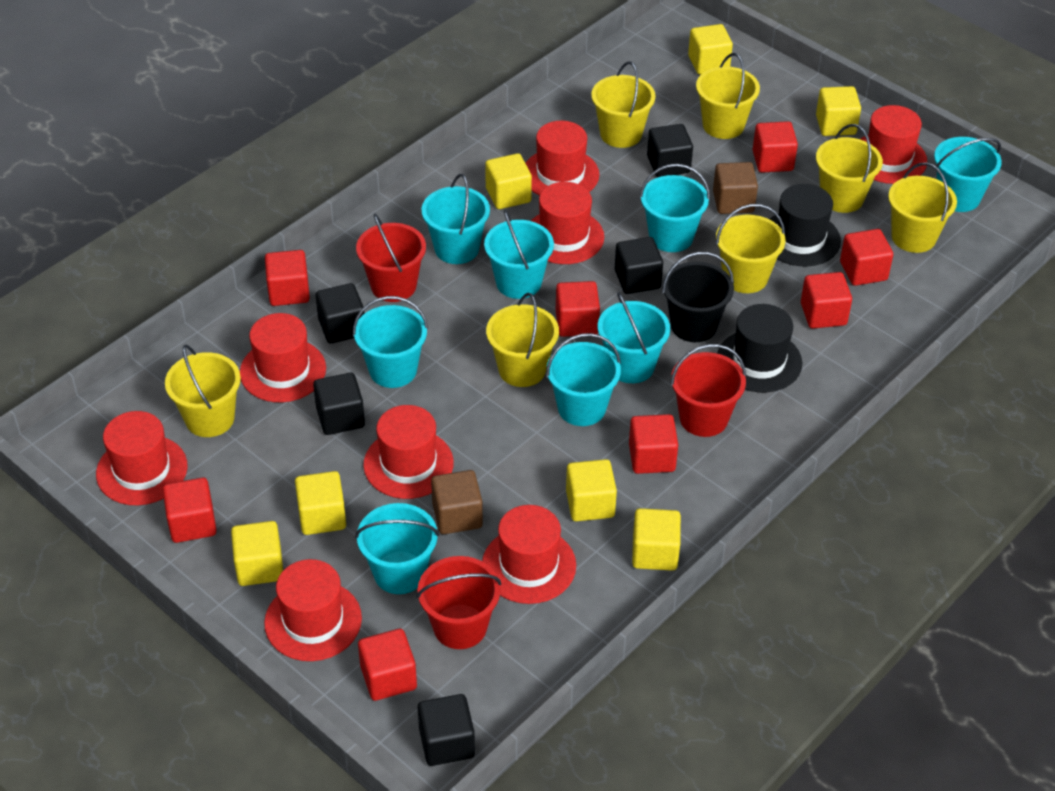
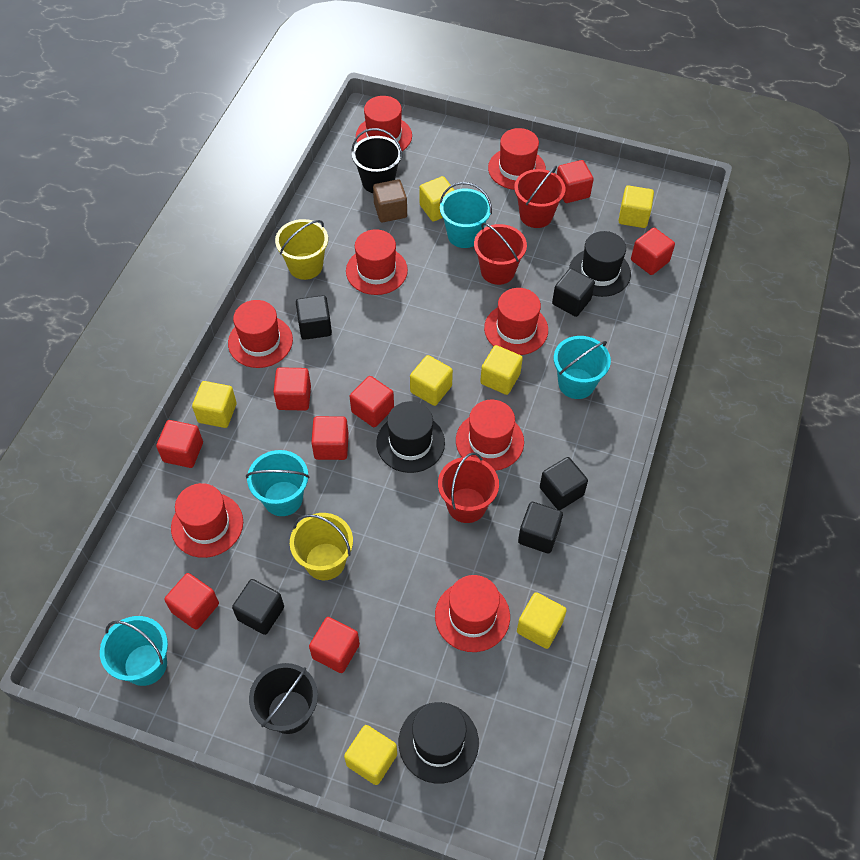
black bucket: [662,252,734,342] = 1 -> [249,663,318,734] [351,128,402,193] = 2
black hat: [717,304,802,393] [769,184,841,266] = 2 -> [376,401,445,473] [399,702,479,784] [569,231,631,297] = 3
brown cube: [431,470,483,534] [713,162,758,214] = 2 -> [373,179,407,222] = 1
turquoise bucket: [353,296,428,388] [355,503,439,594] [422,174,490,264] [484,210,554,299] [546,333,621,426] [598,292,670,383] [640,164,710,252] [934,137,1002,212] = 8 -> [100,616,168,686] [246,450,310,516] [440,182,492,248] [554,336,611,399] = 4
yellow bucket: [165,345,241,437] [486,293,559,387] [591,61,655,148] [696,53,760,139] [716,204,785,293] [816,124,883,213] [888,162,957,253] = 7 -> [275,219,328,280] [290,513,353,580] = 2

